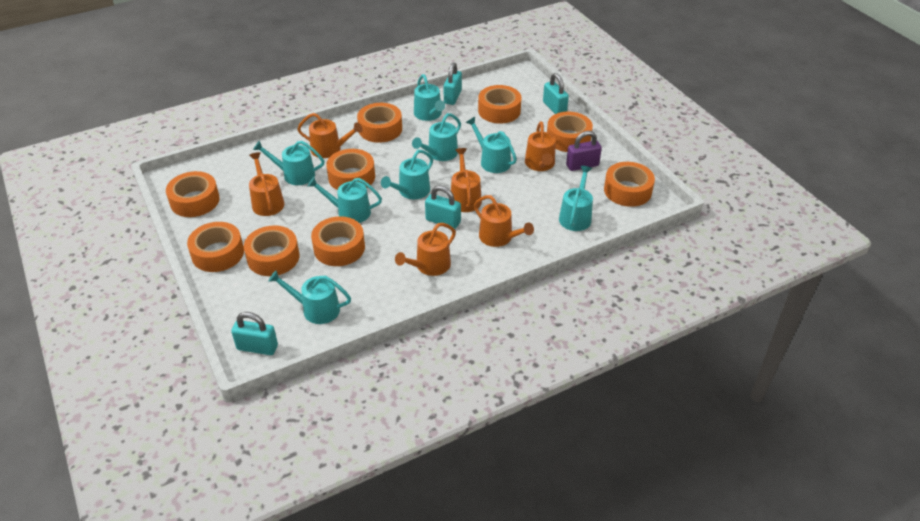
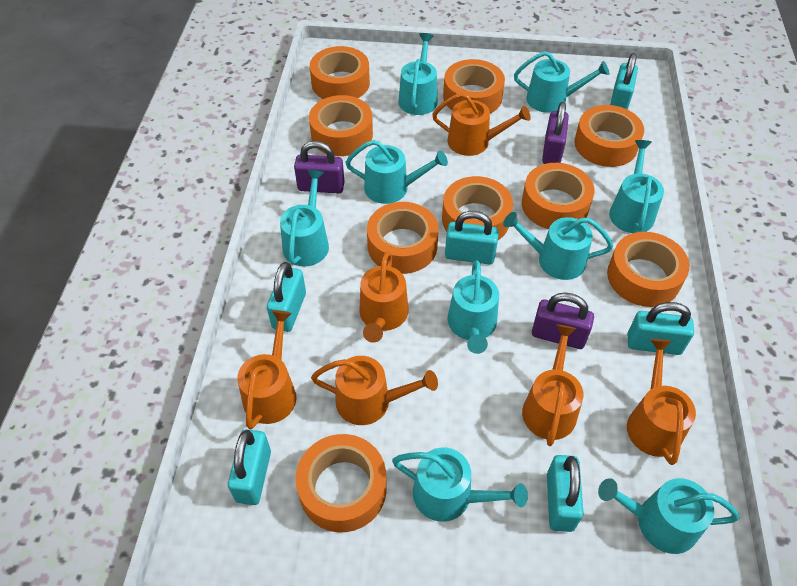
purple padlock: [566,131,602,171] = 1 -> [294,141,345,193] [532,293,594,349] [542,102,569,164] = 3
turquoise padlock: [231,312,278,355] [425,186,461,229] [443,62,462,105] [543,73,569,114] = 4 -> [228,429,271,505] [267,262,306,332] [445,211,499,265] [547,455,584,532] [610,53,638,110] [628,302,694,355] = 6
turquoise watering can: [253,141,324,185] [268,270,351,324] [307,177,382,223] [381,150,433,199] [412,113,461,161] [414,74,445,121] [466,117,517,173] [559,166,593,231] = 8 -> [280,170,329,267] [345,140,448,204] [392,447,528,522] [398,33,438,115] [447,260,499,354] [503,212,613,280] [514,51,609,113] [598,478,739,554] [609,140,664,233] = 9

